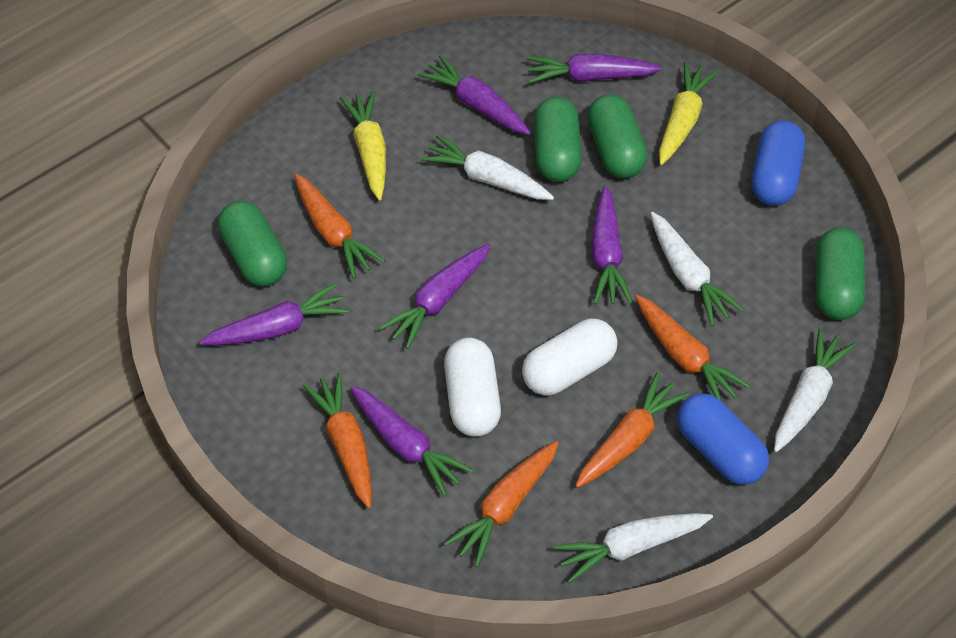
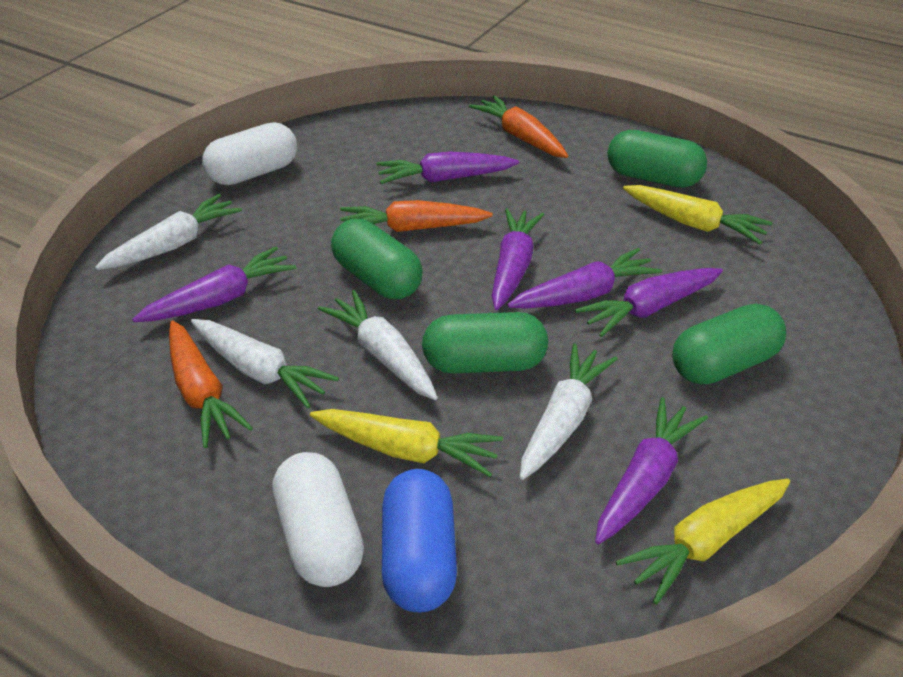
blue capsule: [677,393,769,485] [751,120,805,206] = 2 -> [382,469,457,612] = 1
orange carrot: [295,174,385,279] [303,372,372,508] [444,441,558,567] [575,372,689,488] [635,295,750,402] = 5 -> [169,320,253,448] [340,200,493,232] [469,95,568,158] = 3
yellow carrot: [340,91,386,200] [659,62,718,165] = 2 -> [310,409,503,477] [616,479,790,605] [623,185,773,245] = 3

